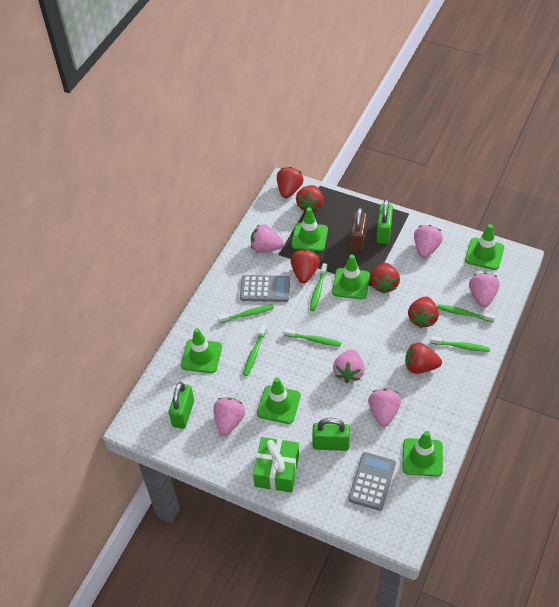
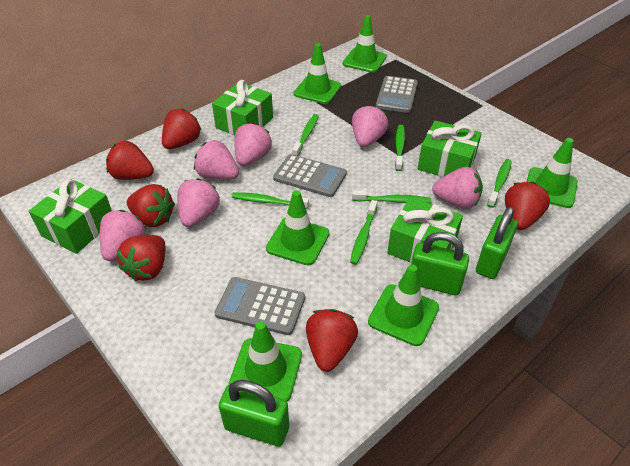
brown padlock: [350,208,367,252] = 1 -> none = 0
green gift: [253,437,299,492] = 1 -> [29,179,112,254] [212,80,273,135] [387,197,463,263] [418,120,482,177] = 4
grey calculator: [240,275,290,302] [348,452,396,511] = 2 -> [214,277,305,335] [273,154,347,197] [376,76,418,113] = 3

